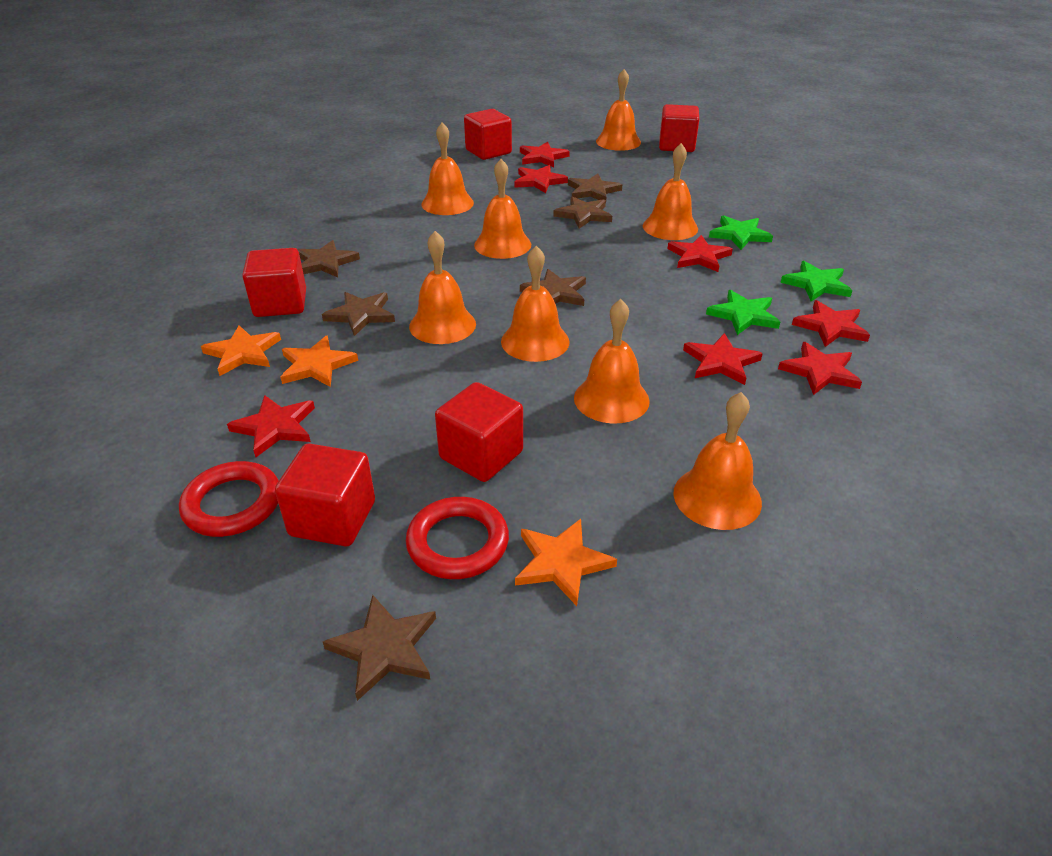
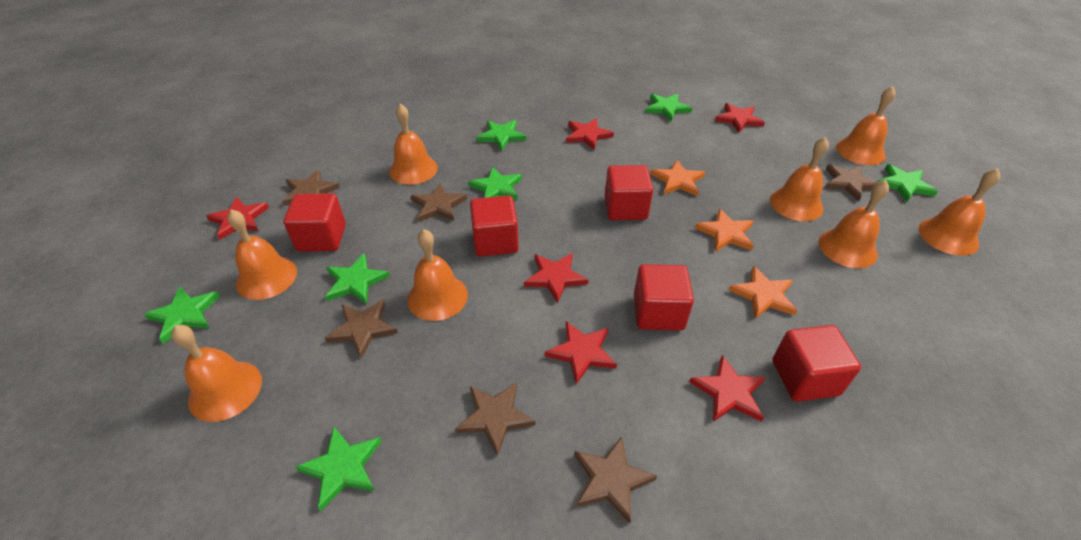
green star: [706,290,780,335] [709,215,773,250] [780,261,853,301] = 3 -> [144,287,220,343] [295,427,382,511] [325,253,390,304] [469,166,522,200] [477,120,526,151] [645,94,692,121] [878,164,938,202] = 7
red ring: [179,461,279,537] [406,497,509,579] = 2 -> none = 0
red star: [227,395,315,457] [514,165,568,193] [520,142,570,167] [667,235,733,272] [683,333,763,385] [778,342,862,395] [792,300,870,347] = 7 -> [206,197,269,240] [524,253,588,303] [545,321,617,384] [566,118,614,150] [689,355,766,422] [715,103,765,133] = 6

